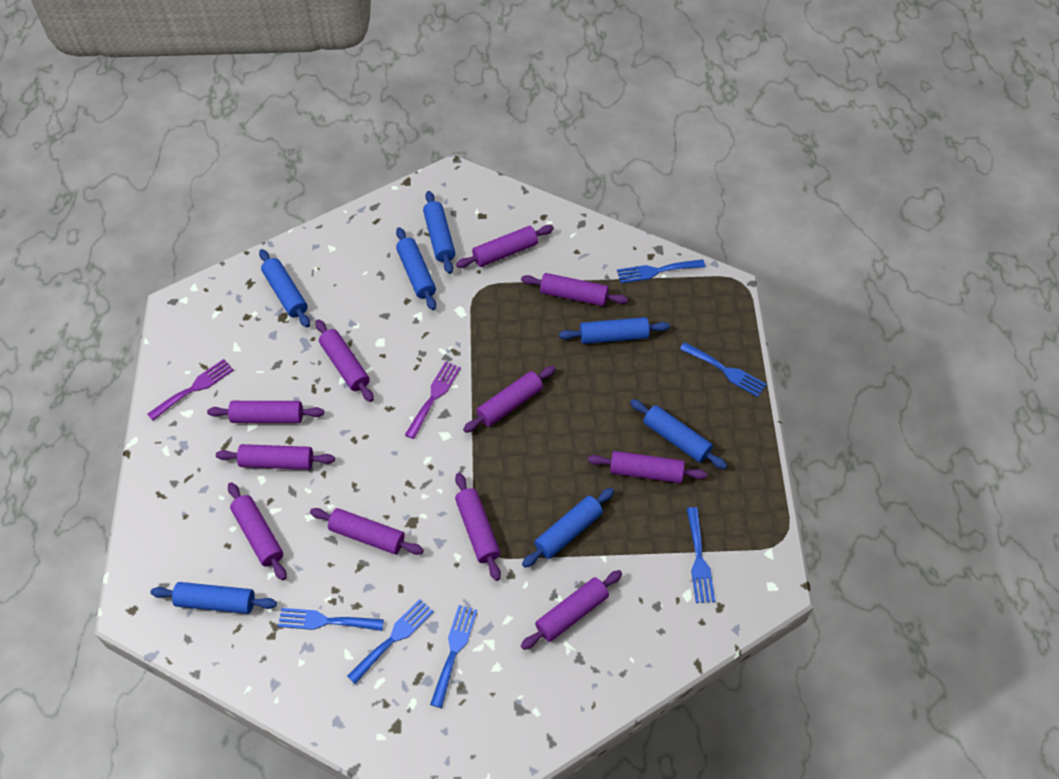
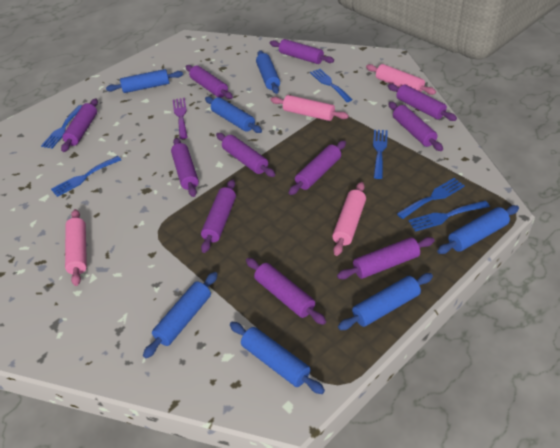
pink rolling pin: none = 0 -> [65,209,87,286] [270,95,349,121] [332,182,366,256] [366,64,436,95] = 4
purple fork: [147,359,234,421] [405,361,461,439] = 2 -> [173,98,188,139] = 1

